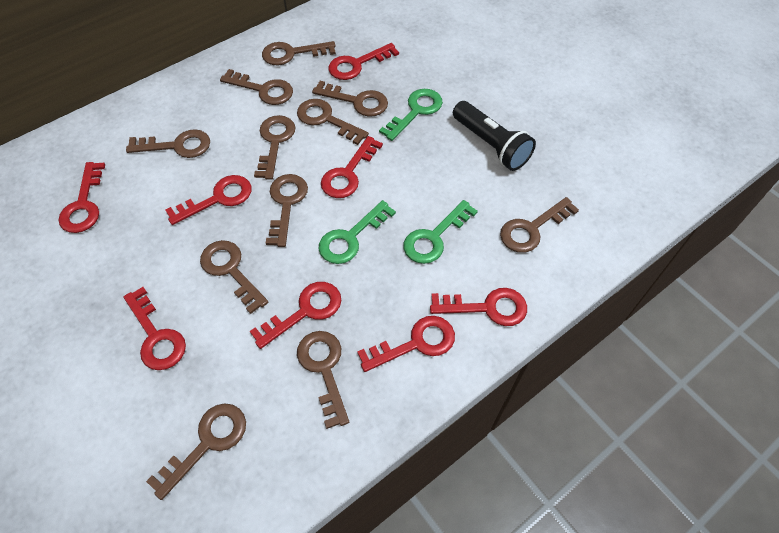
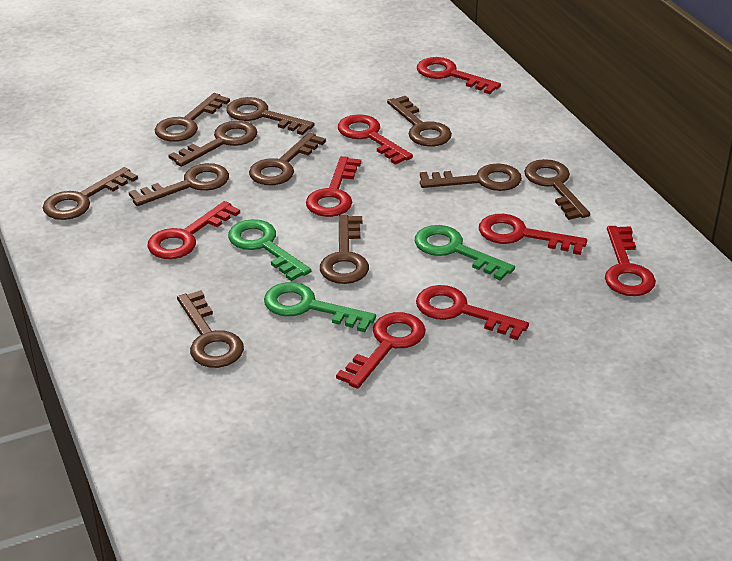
black flashlight: [453,101,536,171] = 1 -> none = 0

